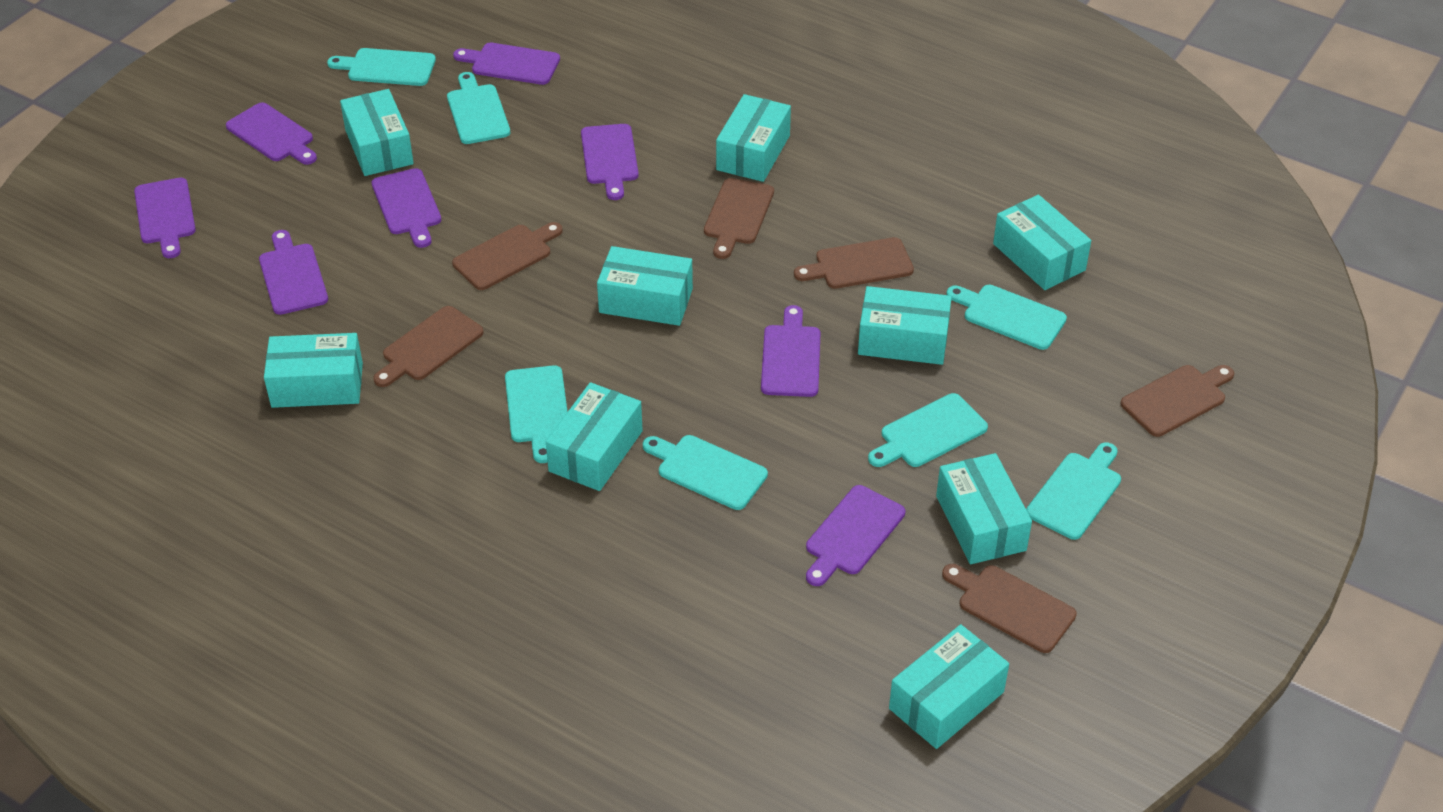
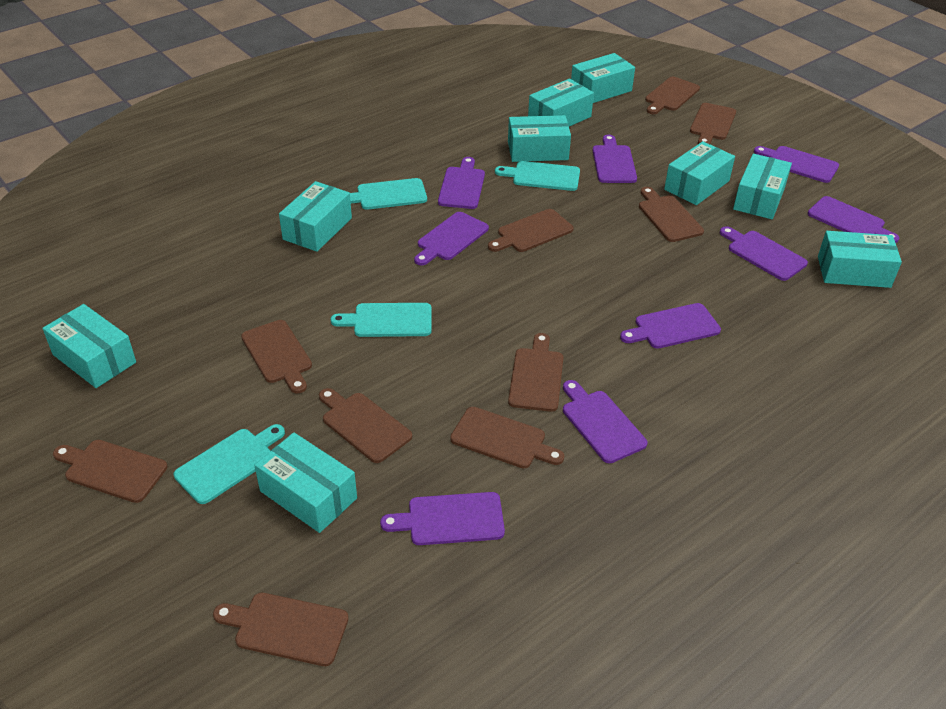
brown cutting board: [373,306,484,387] [452,222,563,290] [704,178,774,259] [794,237,914,289] [942,564,1077,653] [1120,365,1234,437] = 6 -> [53,440,168,503] [213,593,349,666] [241,320,312,393] [319,388,412,463] [450,407,564,469] [488,209,573,252] [508,333,564,412] [639,187,704,242] [645,77,700,114] [690,103,736,144] = 10
purple cutting board: [134,178,196,258] [226,102,317,165] [259,230,328,315] [372,168,441,248] [453,43,560,85] [581,124,639,200] [761,305,821,397] [806,485,905,586] = 8 -> [380,492,505,545] [414,212,489,265] [438,157,485,209] [563,380,647,463] [592,135,637,183] [620,303,721,349] [720,226,808,281] [754,146,839,183] [808,196,899,243] = 9
turquoise cutting board: [327,48,436,86] [447,72,510,144] [505,365,568,463] [643,435,768,510] [868,393,988,467] [946,285,1067,350] [1026,442,1121,540] = 7 -> [174,424,285,504] [331,303,432,337] [350,178,427,210] [495,161,580,191] = 4

